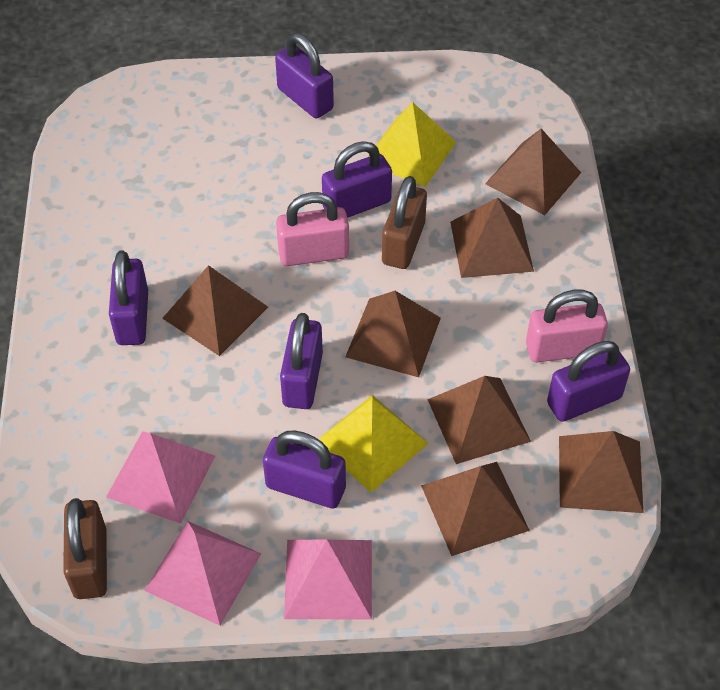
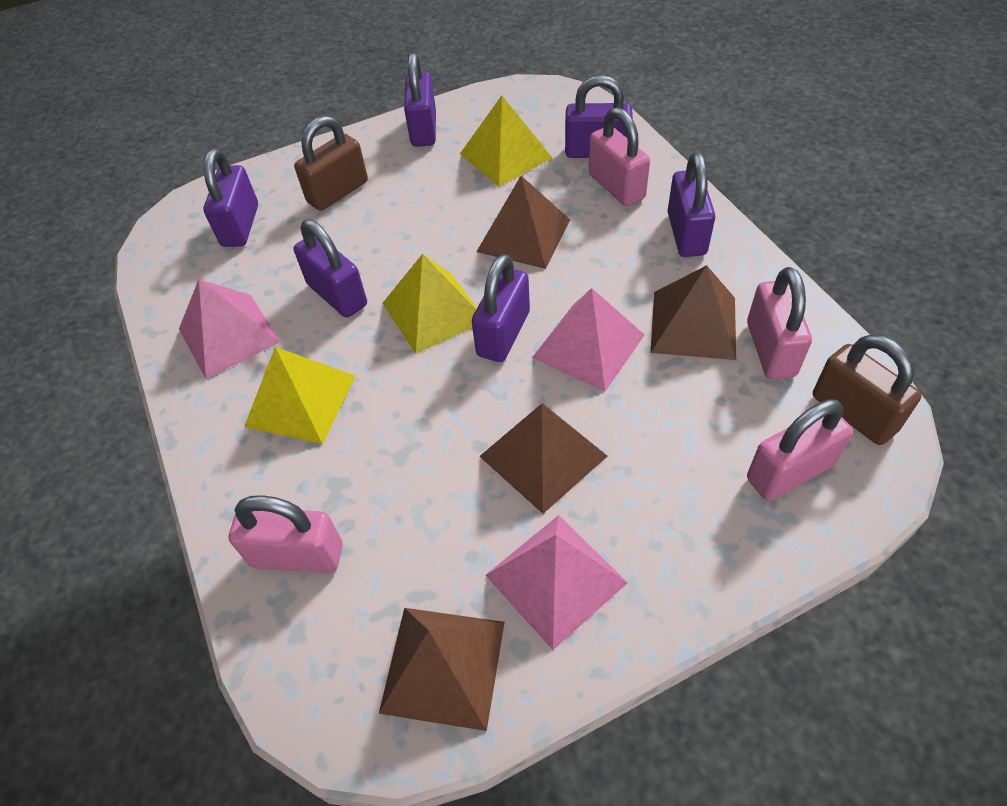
brown pyramid: [162,265,268,356] [345,291,441,377] [421,462,530,556] [427,376,531,464] [450,198,534,278] [485,129,581,215] [559,431,643,513] = 7 -> [379,608,505,731] [476,176,570,269] [479,404,607,514] [650,265,736,360] = 4
pink padlock: [276,192,349,266] [526,290,608,362] = 2 -> [229,495,343,573] [589,107,650,206] [747,267,812,379] [747,399,853,501] = 4
yellow pyramid: [319,395,429,493] [368,102,456,187] = 2 -> [244,347,355,444] [383,254,477,354] [460,95,552,186] = 3

